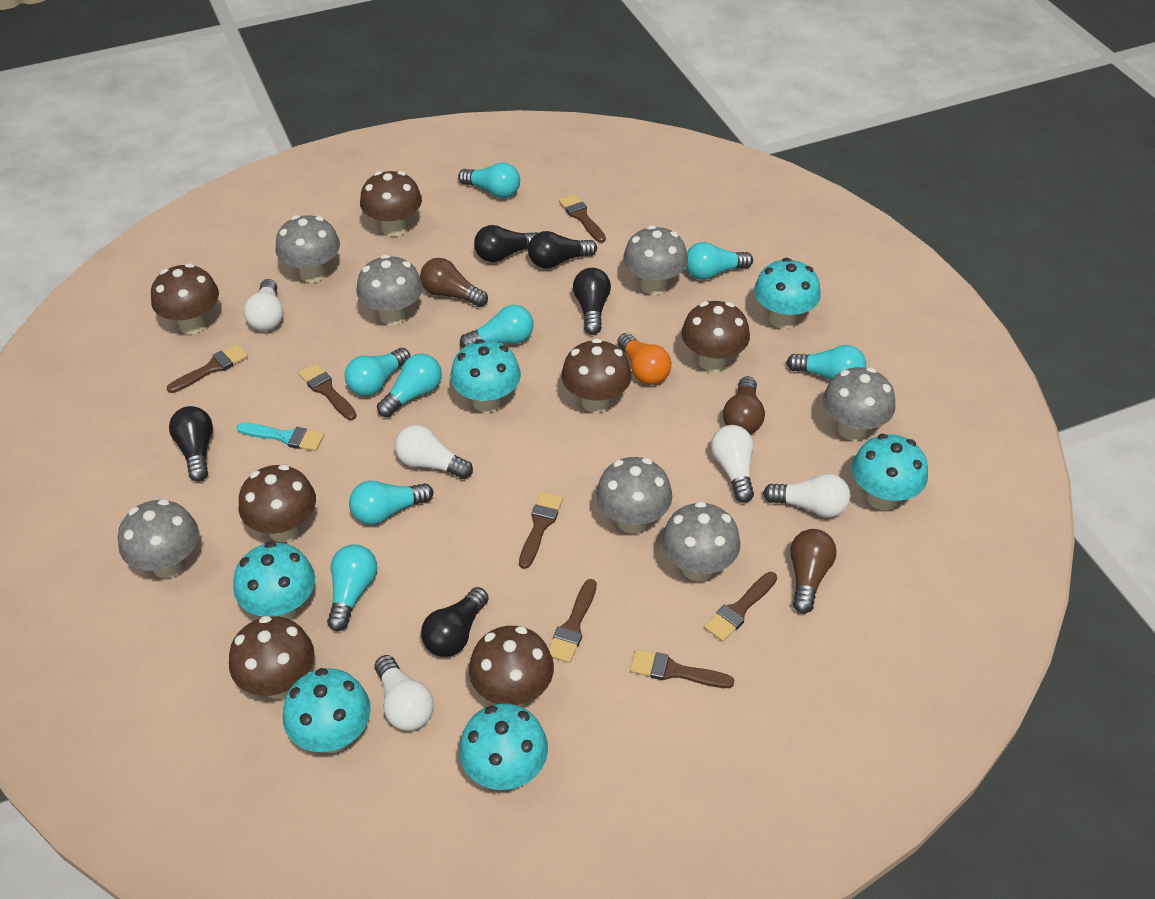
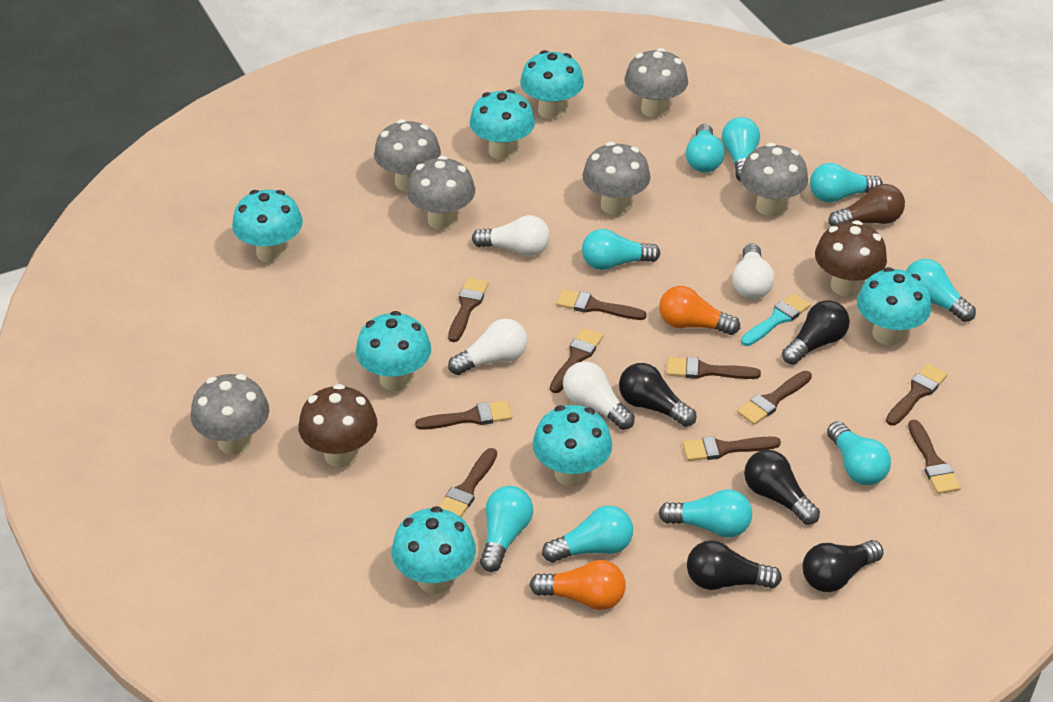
brown brush: [167,344,248,393] [299,363,357,420] [519,491,563,569] [549,579,597,663] [559,194,606,243] [630,649,734,688] [704,572,777,642] = 7 -> [415,400,512,430] [439,448,497,517] [448,278,489,342] [550,328,603,393] [556,289,647,320] [666,357,761,379] [683,436,781,461] [737,371,812,425] [886,364,947,425] [908,419,961,494] = 10
brown light bulb: [420,258,488,307] [723,376,765,434] [790,529,837,614] = 3 -> [828,184,905,227] = 1
brown mushroom: [151,263,219,334] [229,616,314,699] [239,464,316,542] [360,171,422,237] [469,626,554,707] [561,338,632,413] [681,301,750,372] = 7 -> [298,384,378,467] [815,220,887,297] = 2
grey mushroom: [118,499,199,578] [275,215,340,283] [356,255,423,325] [596,457,672,534] [623,225,688,295] [662,501,740,581] [823,367,895,441] = 7 -> [191,374,269,455] [374,119,441,192] [407,156,475,230] [582,142,651,215] [625,48,688,118] [740,143,808,216] = 6
orange light bulb: [617,333,671,385] = 1 -> [529,560,626,610] [659,286,740,335] = 2
turquoise light bulb: [327,544,377,631] [345,348,410,396] [349,481,434,525] [377,353,442,417] [458,162,520,198] [460,305,534,348] [686,242,753,280] [786,345,866,380] = 8 -> [480,486,533,572] [542,506,633,562] [582,229,661,270] [658,489,752,537] [686,124,725,173] [722,117,760,182] [810,163,883,203] [827,421,891,485] [906,259,976,322] = 9
turquoise mushroom: [233,541,315,620] [283,668,371,753] [450,339,521,413] [459,703,548,790] [754,258,821,329] [852,434,928,510] = 6 -> [232,190,303,263] [356,311,431,391] [392,506,476,594] [469,89,535,160] [520,50,584,119] [533,405,612,487] [857,267,931,345] = 7
white light bulb: [244,279,284,331] [375,655,434,731] [395,425,473,479] [711,425,754,503] [763,474,850,518] = 5 -> [448,319,527,375] [472,215,550,256] [563,361,635,430] [732,243,774,299] = 4

